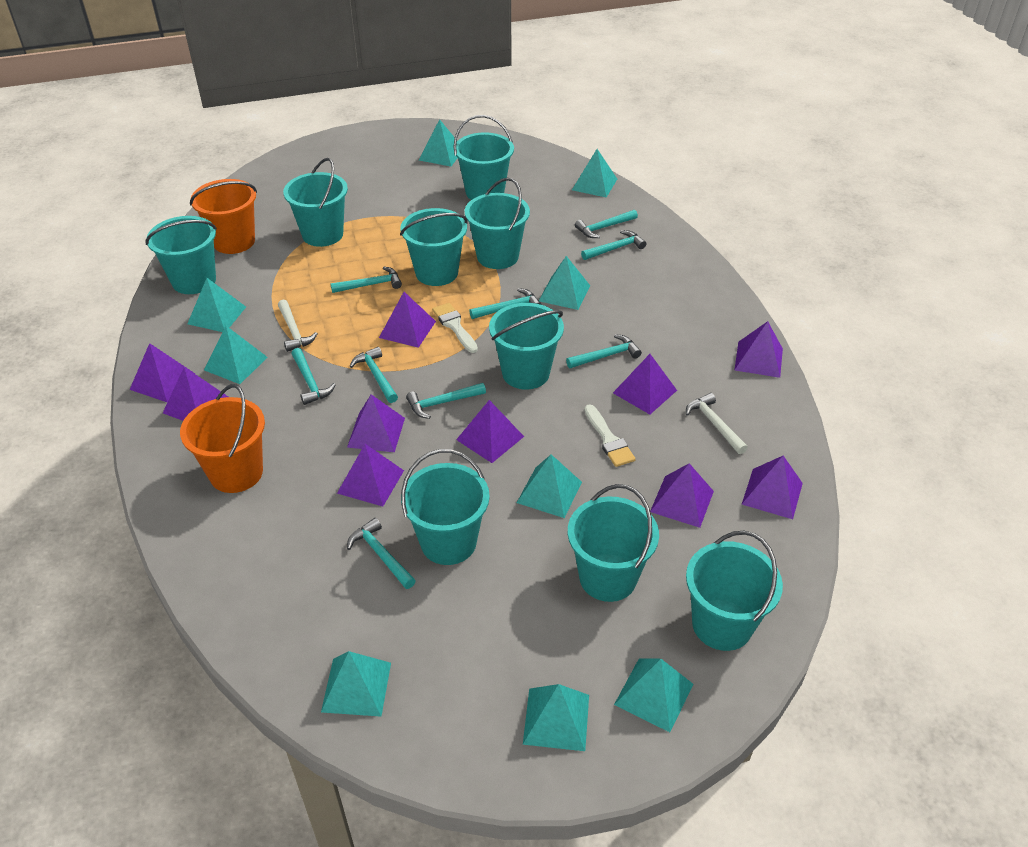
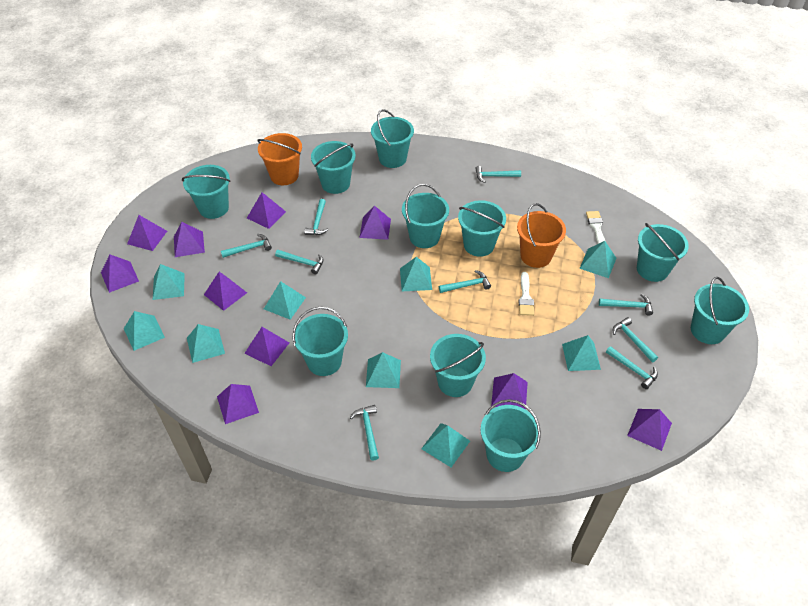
turquoise bucket: [146,216,217,294] [283,158,348,247] [400,208,468,286] [401,449,490,565] [454,115,514,200] [465,178,530,269] [489,303,564,390] [568,484,659,602] [686,531,783,651] = 9 -> [182,165,230,219] [293,307,348,376] [311,141,356,194] [371,109,414,168] [402,184,449,248] [430,334,486,397] [458,200,506,257] [480,399,541,472] [637,223,689,282] [691,277,749,344] = 10
white hammer: [278,299,318,352] [686,393,748,454] = 2 -> none = 0

